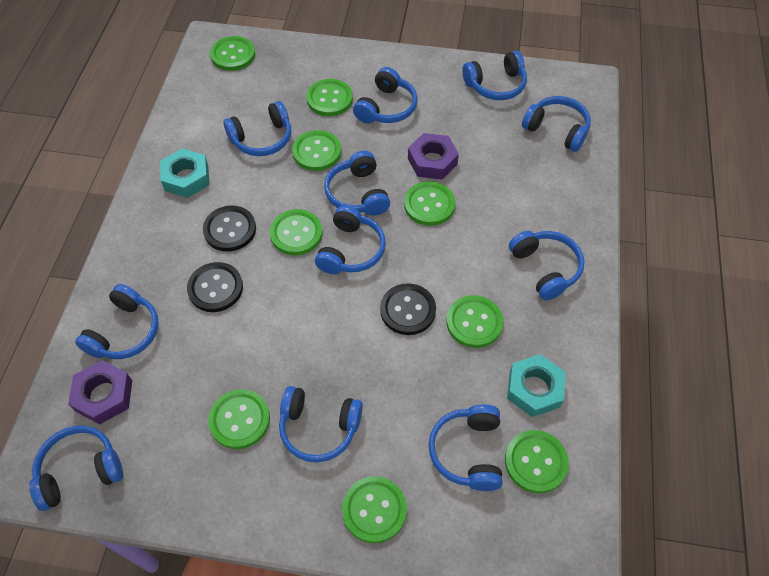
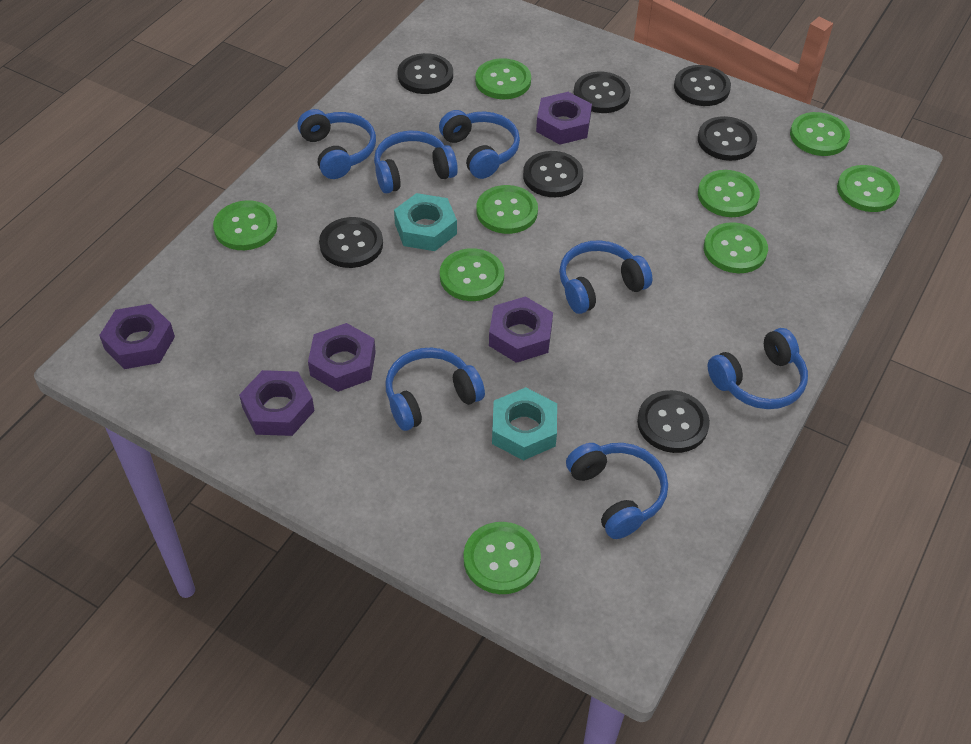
black button: [187,262,243,312] [203,205,256,252] [380,283,436,335] = 3 -> [319,217,383,268] [397,53,453,94] [523,151,583,197] [574,72,631,113] [637,390,710,453] [674,65,731,106] [698,116,757,161] = 7
blue headphones: [29,426,123,511] [75,284,159,359] [223,101,291,156] [279,386,363,463] [315,205,386,274] [324,151,390,216] [353,67,418,124] [428,404,503,491] [462,51,527,100] [509,231,584,300] [522,96,591,152] = 11 -> [297,109,376,179] [374,131,458,193] [385,347,485,431] [439,110,520,179] [559,240,653,314] [566,443,668,539] [707,328,808,409] = 7
purple nut: [68,360,132,424] [408,133,459,180] = 2 -> [99,304,175,369] [239,370,315,436] [308,323,376,392] [489,296,553,363] [536,92,592,145] = 5

